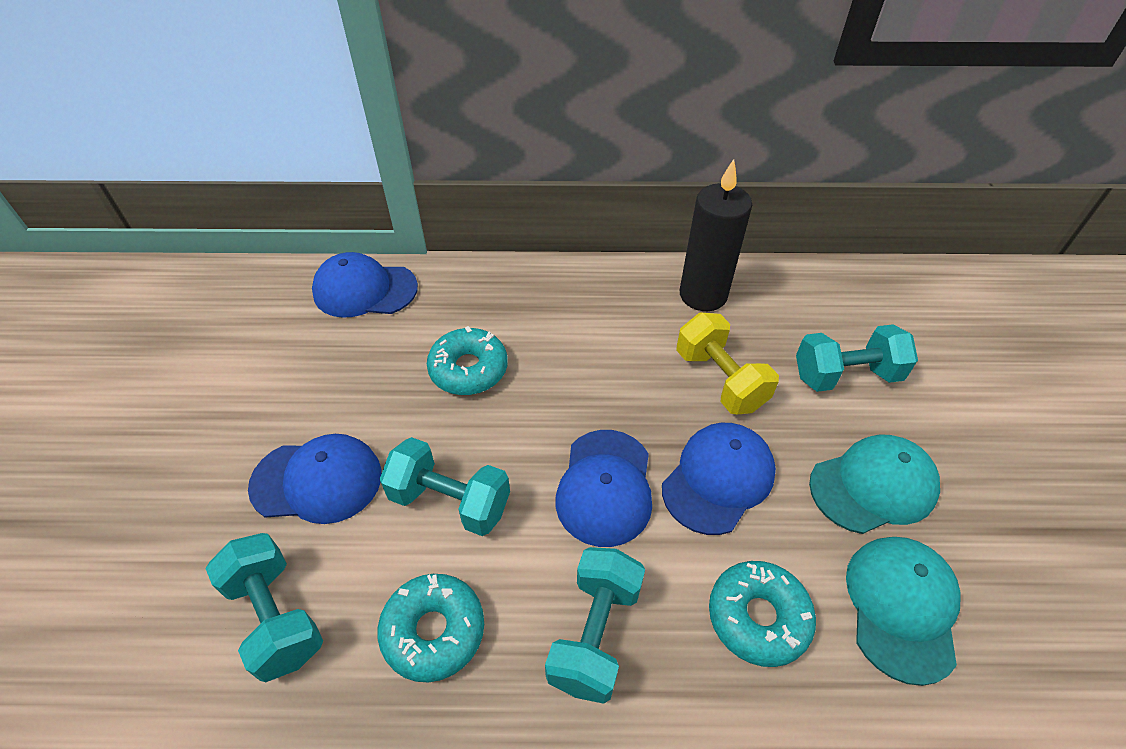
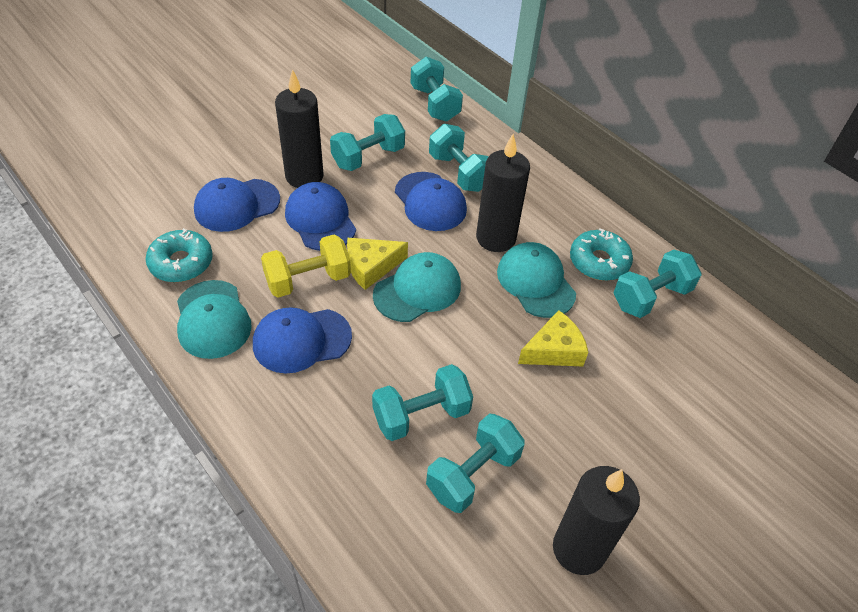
black candle: [680,159,752,311] = 1 -> [275,69,324,188] [476,134,530,252] [553,466,640,575] = 3
turquoise cap: [809,434,940,534] [846,537,960,686] = 2 -> [177,280,252,359] [373,252,461,322] [497,242,576,318] = 3
turquoise donut: [378,574,484,682] [427,326,508,395] [709,561,816,667] = 3 -> [145,228,213,282] [570,228,633,281] = 2
turquoise dumbbell: [205,533,323,682] [380,437,510,536] [545,547,645,704] [796,324,918,392] = 4 -> [330,114,405,171] [372,364,473,441] [411,57,463,121] [426,414,525,513] [429,124,489,192] [613,249,701,318] = 6
yellow cheese: none = 0 -> [347,238,408,290] [518,310,588,366] = 2

